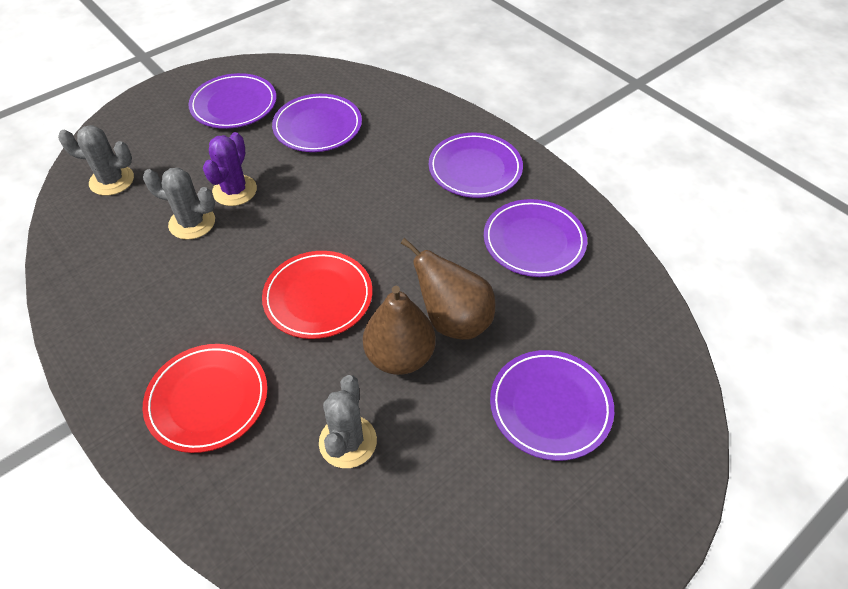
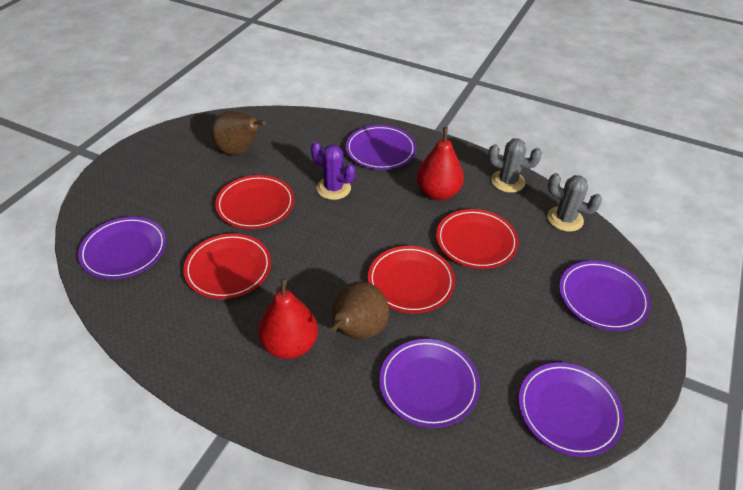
grey cactus: [58,125,134,196] [143,167,215,240] [319,375,377,468] = 3 -> [488,139,542,193] [547,173,602,232] = 2
red pear: none = 0 -> [258,277,318,359] [417,127,464,200] = 2
red plate: [143,344,268,453] [262,251,372,339] = 2 -> [183,234,271,299] [215,175,294,229] [368,246,455,313] [436,209,519,269] = 4

